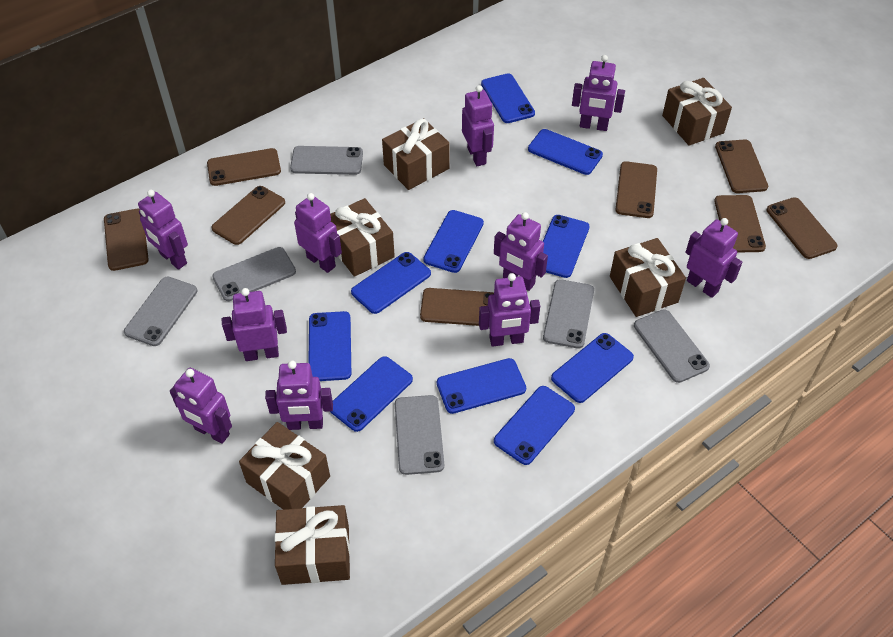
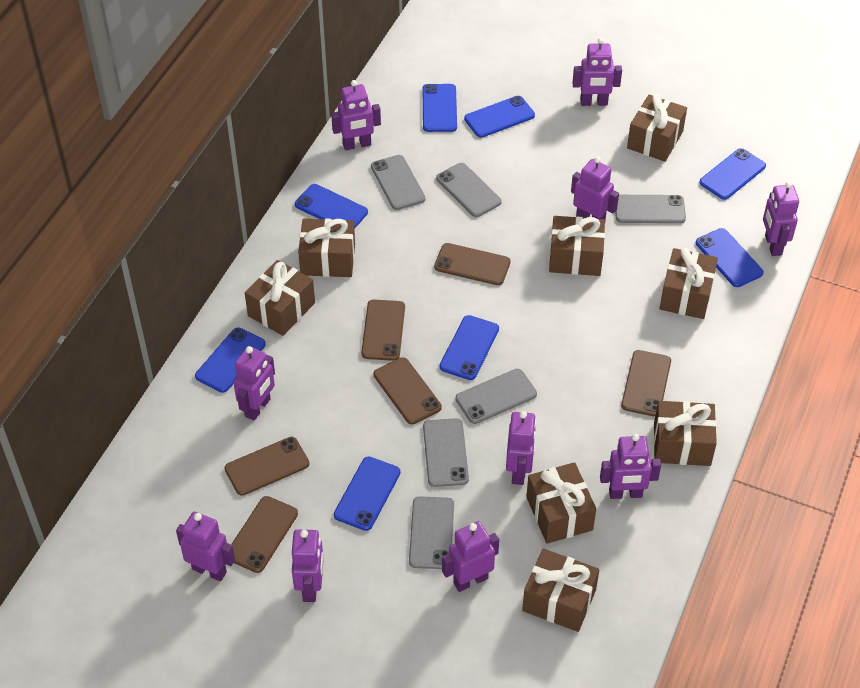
blue phone: [308,311,351,381] [330,356,413,432] [351,252,431,314] [423,210,484,273] [437,358,526,414] [481,73,535,123] [494,386,575,465] [528,129,603,175] [543,215,590,278] [551,333,634,403] = 10 -> [195,327,266,393] [295,184,368,229] [334,457,401,531] [423,84,457,132] [440,315,499,380] [464,96,535,138] [696,228,764,287] [699,148,766,200] = 8
brown gift: [239,422,330,510] [274,505,350,585] [330,198,395,277] [382,118,450,190] [610,238,686,317] [662,78,732,146] = 6 -> [245,260,315,336] [298,219,355,277] [522,548,599,632] [526,462,596,544] [549,216,605,276] [627,94,687,162] [653,401,717,466] [659,248,718,319] = 8
brown phone: [104,209,149,271] [207,148,281,186] [211,186,285,245] [420,288,494,326] [615,161,657,218] [714,195,766,253] [715,139,768,193] [767,197,838,259] = 8 -> [225,437,310,496] [231,496,298,573] [361,300,405,361] [374,357,442,424] [434,243,511,285] [621,350,671,417] = 6

